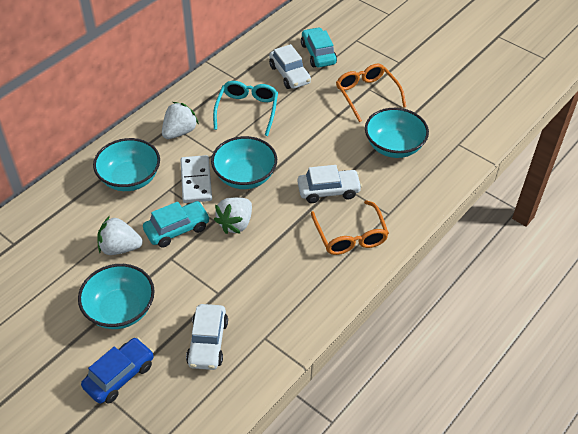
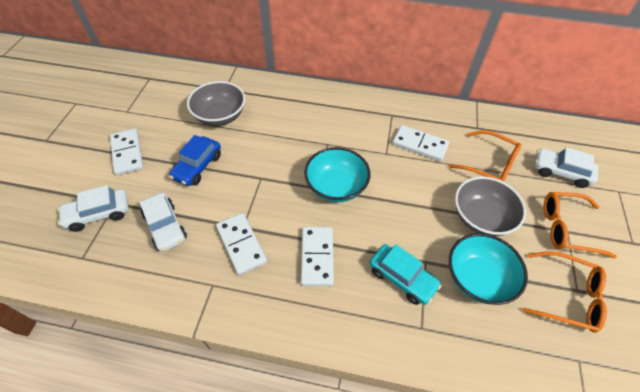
grey bowl: none = 0 -> [187,81,246,126] [455,176,526,236] = 2
orange glasses: [311,200,389,255] [336,64,406,122] = 2 -> [448,130,521,182] [522,251,607,333] [544,192,617,258] = 3
turquoise bowl: [78,264,155,329] [93,138,160,191] [211,136,277,189] [365,108,429,158] = 4 -> [304,147,371,203] [449,233,528,305] = 2
turquoise car: [143,201,210,248] [301,27,337,68] = 2 -> [369,244,441,305] = 1
turquoise glasses: [213,81,278,136] = 1 -> none = 0
white domino: [180,155,212,203] = 1 -> [110,128,143,175] [216,213,267,275] [301,227,334,286] [392,125,449,162] = 4
white strawberry: [97,216,143,255] [162,102,199,139] [214,197,252,234] = 3 -> none = 0

